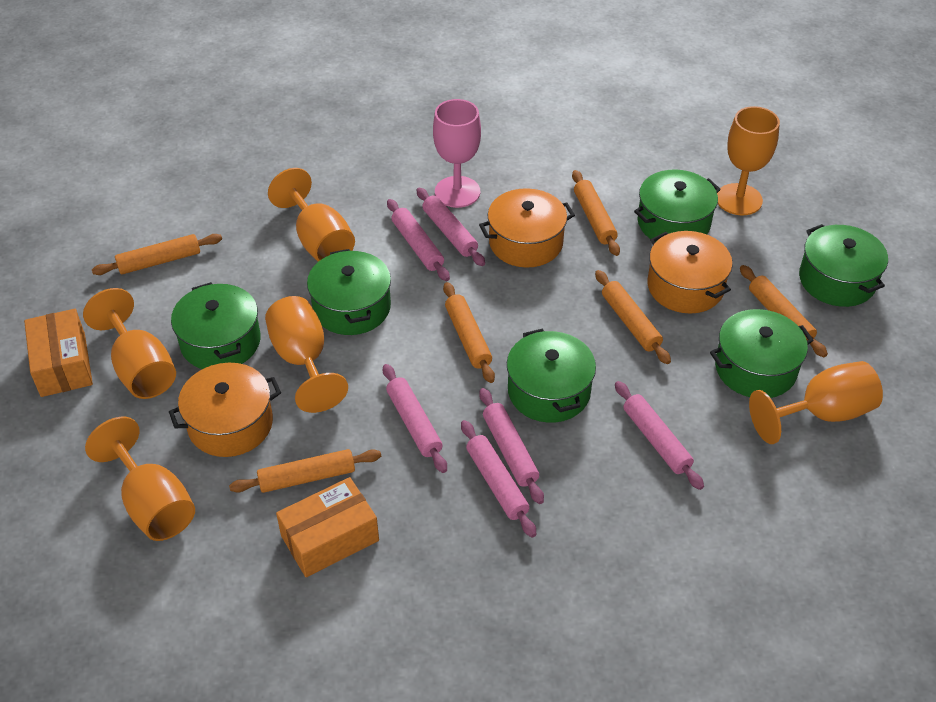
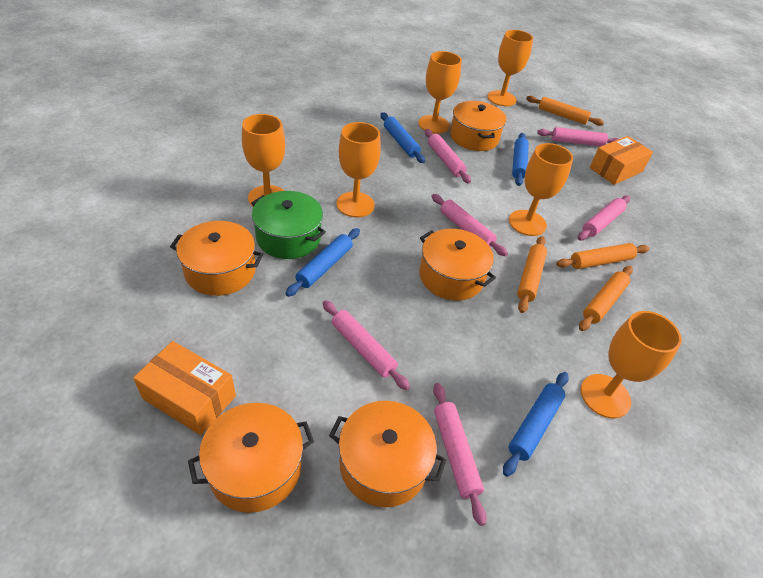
blue rolling pin: none = 0 -> [285,228,360,297] [381,112,425,163] [503,372,569,477] [512,133,529,186] = 4
green pot: [171,282,261,369] [307,249,391,335] [507,329,596,423] [634,170,721,242] [710,309,814,398] [799,224,888,307] = 6 -> [251,191,326,259] = 1
orange pot: [169,363,281,457] [479,188,575,268] [648,231,733,314] = 3 -> [170,221,263,296] [188,403,314,513] [329,401,446,507] [419,229,496,300] [450,101,506,151] = 5
orange rolling pin: [92,234,222,275] [229,449,381,493] [443,282,495,383] [572,170,620,256] [595,270,671,364] [740,265,828,357] = 6 -> [517,236,547,313] [526,96,604,126] [556,243,650,269] [579,266,633,331] = 4
pink goblet: [433,99,481,208] = 1 -> none = 0

